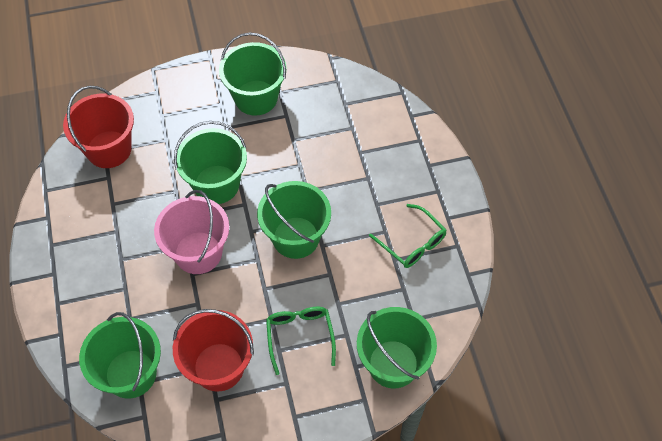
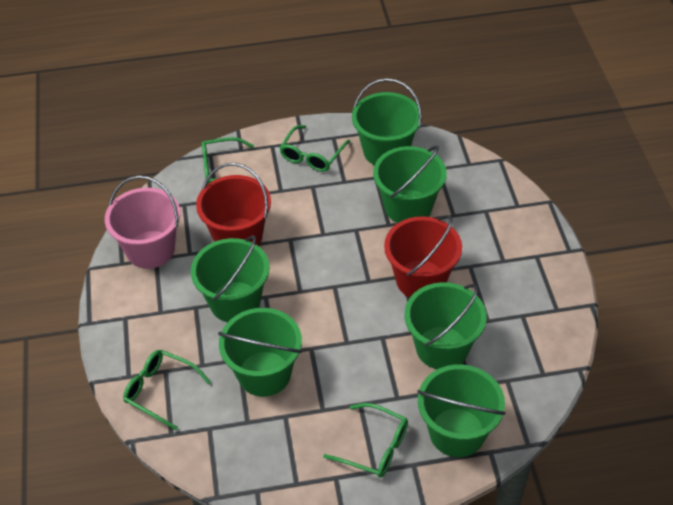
green bucket: [79,312,161,399] [174,121,247,204] [219,32,287,116] [257,181,331,259] [357,307,437,388] = 5 -> [191,235,270,322] [218,308,302,397] [352,78,422,165] [373,145,447,223] [405,282,487,369] [417,364,506,457] = 6
green glasses: [266,307,336,375] [369,204,446,268] = 2 -> [123,350,211,430] [202,137,254,184] [279,125,350,172] [323,403,408,478] = 4

